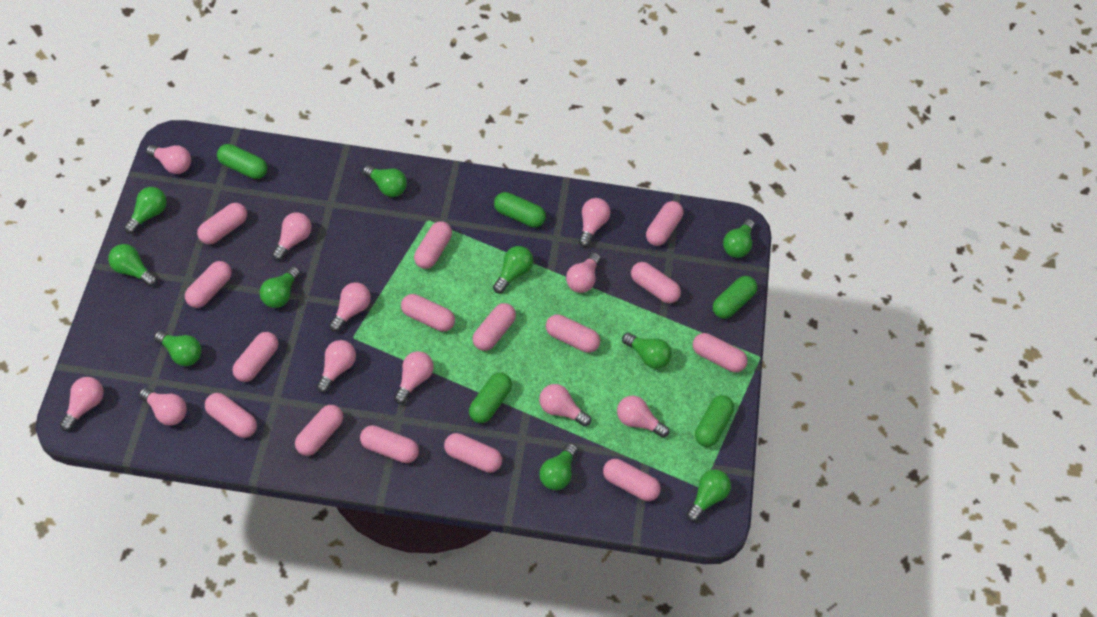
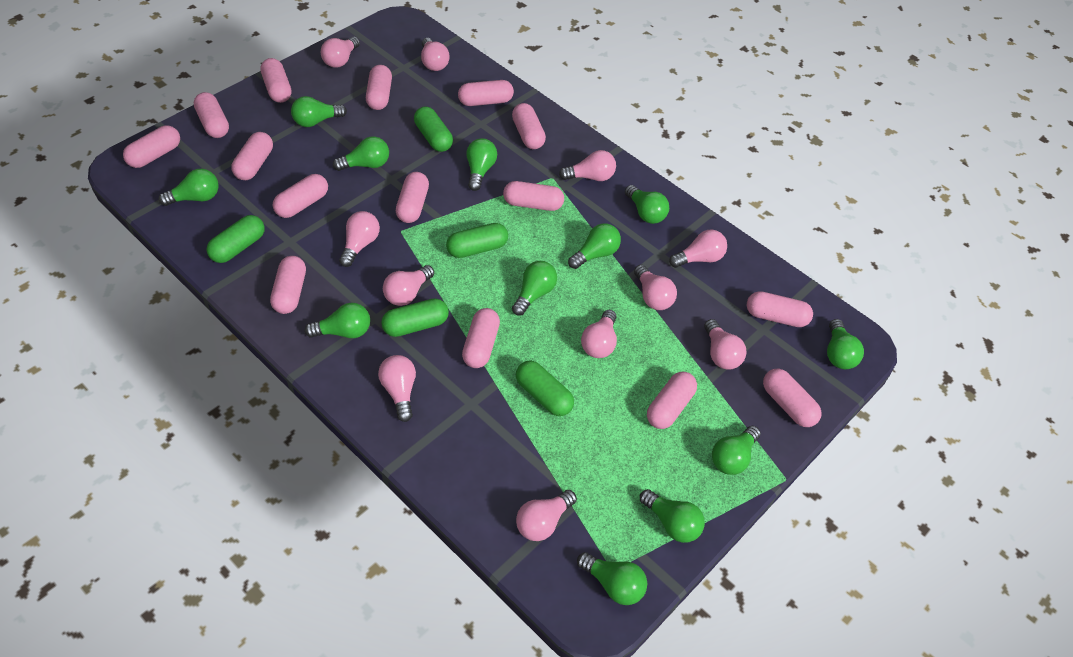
green light bulb: [108,244,157,287] [124,187,167,234] [154,331,202,366] [260,267,300,308] [363,165,407,197] [493,246,533,293] [539,443,577,490] [622,333,672,369] [686,470,731,522] [723,219,755,258] = 10 -> [159,169,219,206] [291,96,347,127] [305,303,370,338] [333,136,389,171] [466,138,497,191] [512,261,557,316] [568,223,621,269] [577,552,647,605] [625,185,669,224] [640,489,705,543] [712,426,761,475] [827,319,864,369] = 12

